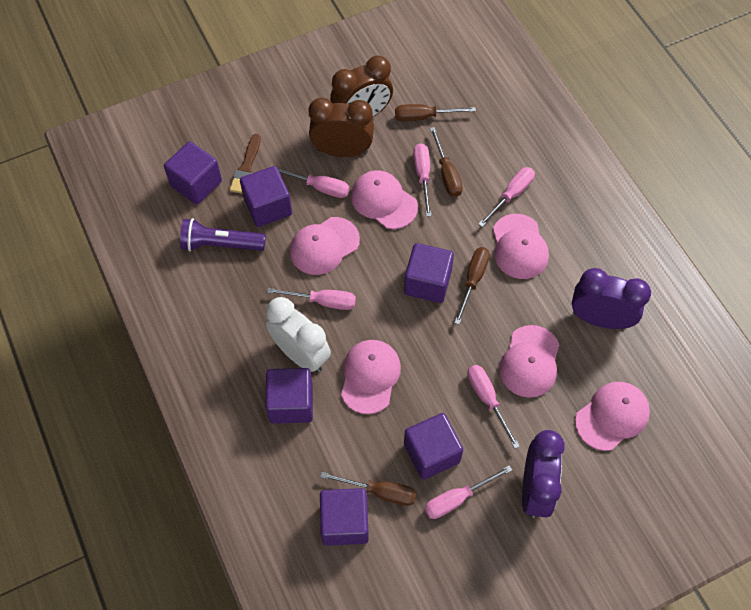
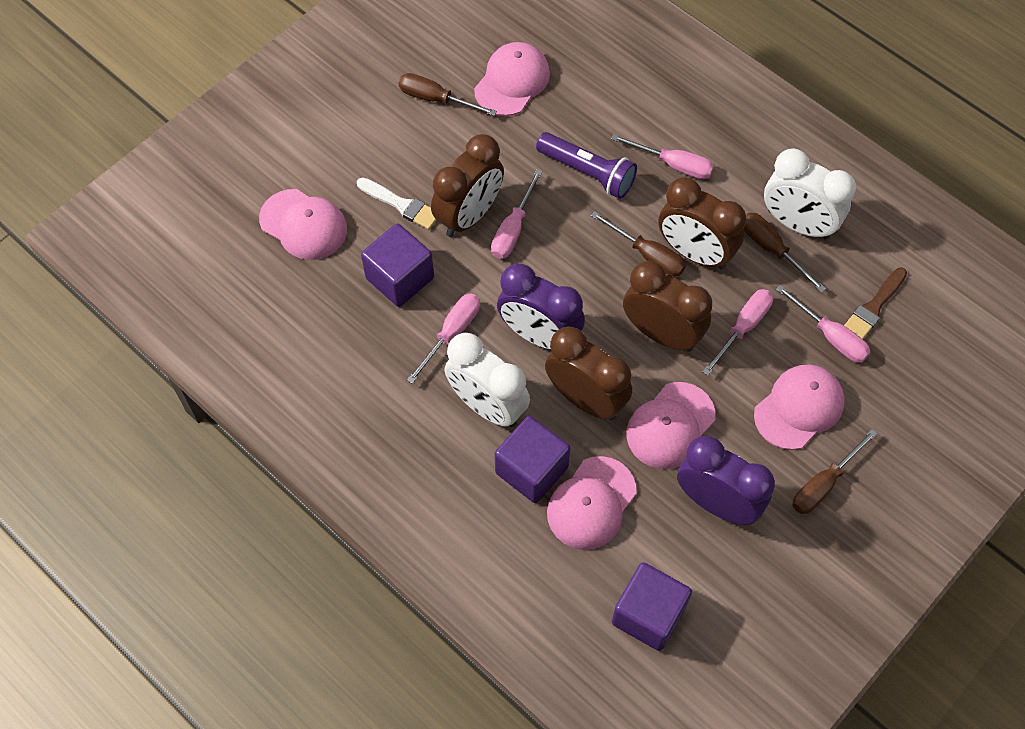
brown clock: [308,98,374,157] [330,56,393,118] = 2 -> [431,134,504,237] [545,327,632,420] [623,261,712,352] [658,177,746,270] = 4
pink cap: [290,217,360,275] [341,340,401,414] [351,170,418,229] [493,214,549,279] [499,325,559,398] [575,382,650,451] = 6 -> [259,189,347,260] [474,42,550,116] [547,456,637,550] [626,382,715,469] [754,364,845,450] = 5
pink screwdriver: [267,288,356,310] [271,166,349,198] [413,143,431,217] [424,465,512,519] [467,365,520,449] [478,167,535,227] = 6 -> [407,293,480,384] [491,169,543,259] [611,134,714,179] [702,289,773,376] [776,285,870,363] = 5
purple cube: [164,141,222,205] [240,166,292,227] [265,368,313,424] [320,488,369,546] [404,243,454,303] [404,413,463,480] = 6 -> [361,224,434,307] [495,416,570,503] [612,562,692,651] = 3
white brush: none = 0 -> [357,177,437,230] = 1
white clock: [266,297,331,372] = 1 -> [444,333,530,427] [764,148,856,240] = 2

